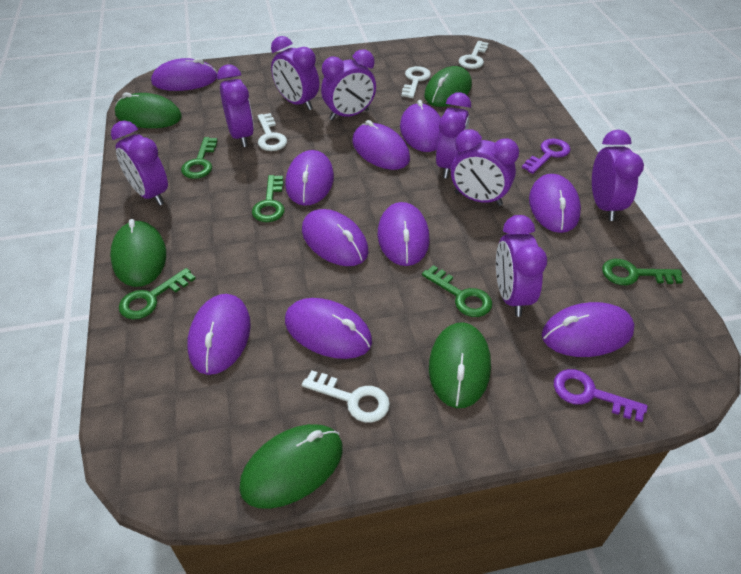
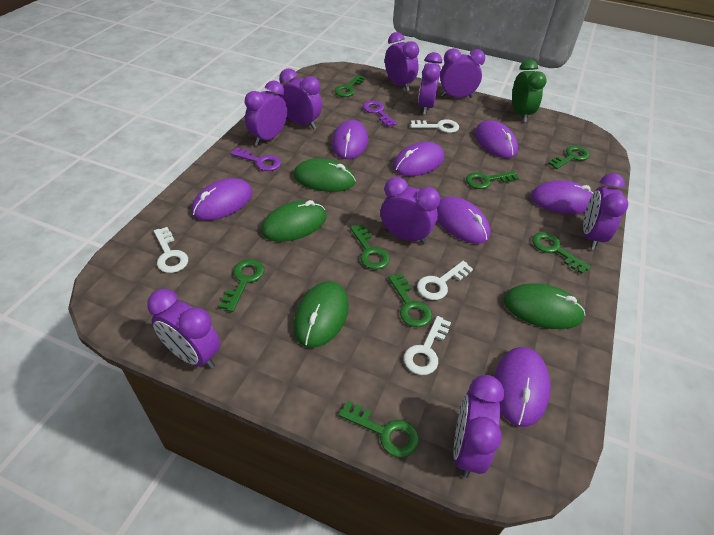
green clock: none = 0 -> [512,59,547,122] = 1
green key: [119,268,196,320] [181,137,218,179] [252,175,285,222] [422,265,492,317] [602,259,683,285] = 5 -> [219,259,264,312] [334,75,365,97] [338,401,419,458] [350,224,390,270] [388,273,432,327] [466,171,519,189] [532,232,591,274] [548,146,590,169] = 8
green mouse: [110,219,166,287] [115,92,182,128] [239,424,343,509] [424,66,472,107] [429,322,491,408] = 5 -> [261,200,326,242] [293,158,356,192] [293,281,349,348] [504,283,585,329] = 4
purple clock: [111,121,168,206] [217,65,254,147] [271,36,319,110] [321,49,376,120] [436,92,471,179] [451,129,519,206] [496,215,547,317] [592,130,644,221] = 8 -> [147,289,220,369] [245,80,287,145] [279,69,322,129] [381,177,440,244] [385,32,419,91] [418,52,442,115] [440,48,485,98] [453,375,504,478] [583,173,628,250] = 9
purple mouse: [151,58,217,91] [187,294,251,375] [285,150,334,206] [285,298,372,359] [302,209,368,266] [352,120,410,170] [377,202,430,266] [400,100,441,152] [529,174,581,233] [542,302,635,357] = 10 -> [192,178,252,221] [332,120,368,159] [393,142,444,176] [437,197,491,244] [475,120,518,158] [494,347,551,427] [531,180,593,214] = 7

